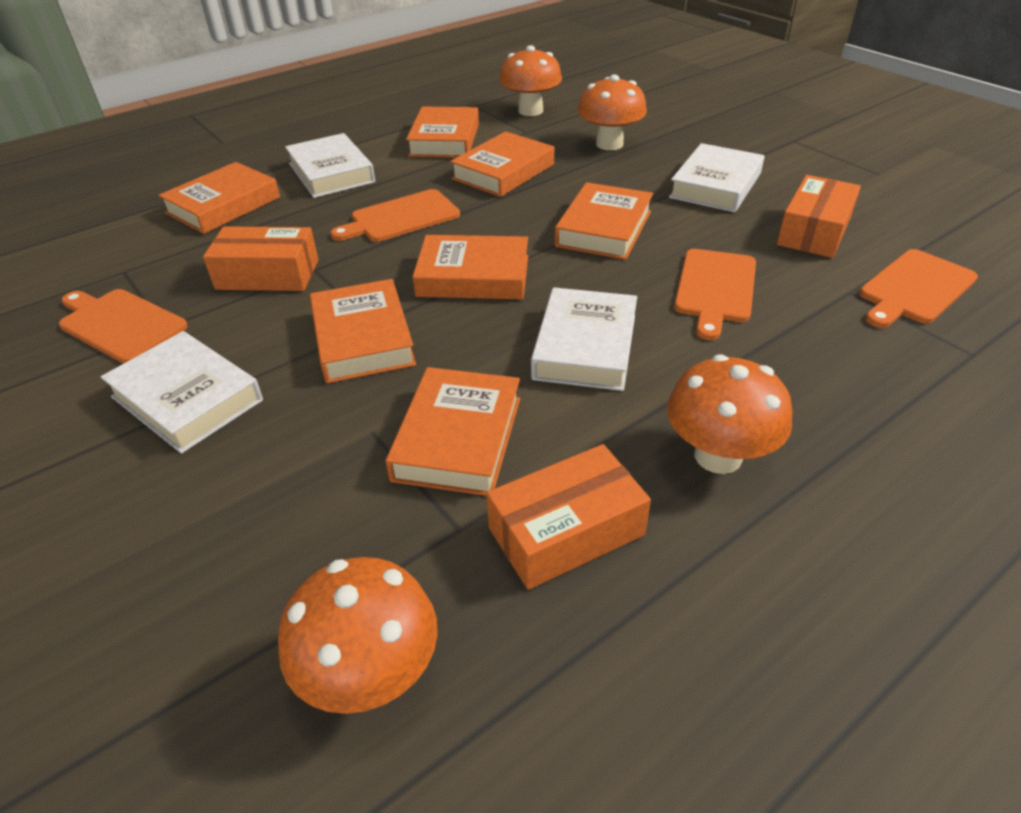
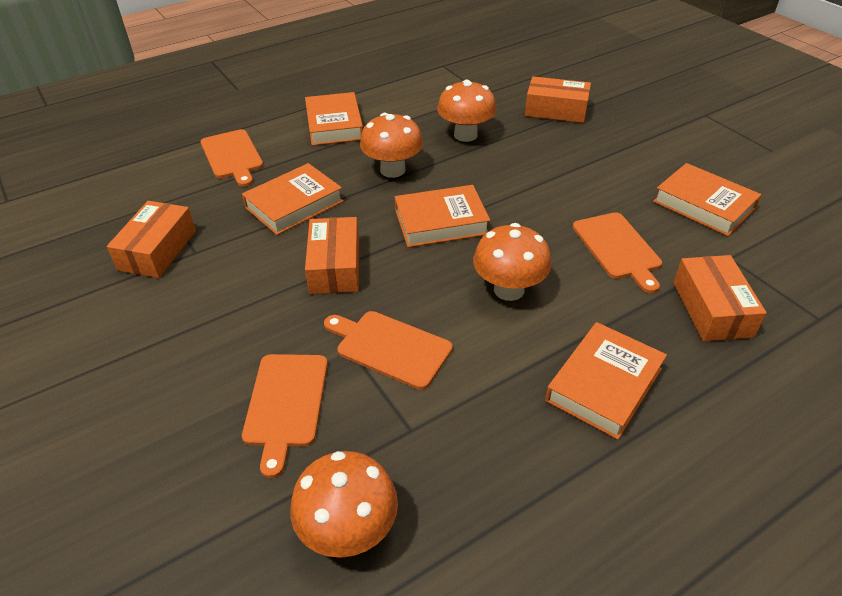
orange book: [158,162,280,234] [310,279,416,383] [386,367,520,496] [406,107,479,158] [413,235,528,299] [450,131,554,197] [555,182,653,260] = 7 -> [242,163,343,235] [305,92,363,146] [395,185,490,247] [545,322,667,440] [653,163,761,236] = 5
orange box: [203,226,319,291] [486,444,651,590] [777,175,861,258] = 3 -> [107,201,196,278] [305,217,359,294] [525,76,591,123] [673,255,767,341] = 4
white book: [101,331,263,454] [285,133,375,198] [531,287,637,391] [669,143,764,212] = 4 -> none = 0

